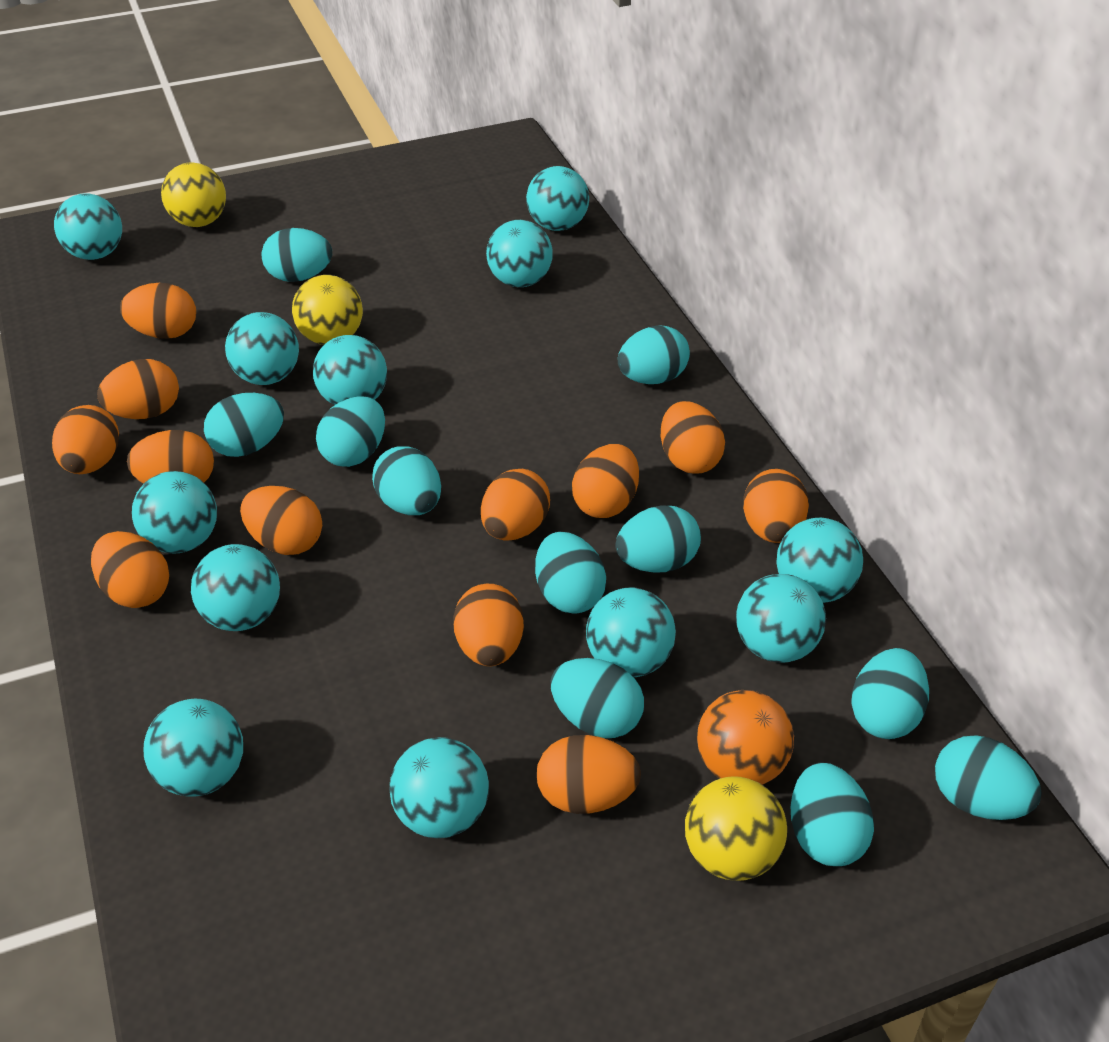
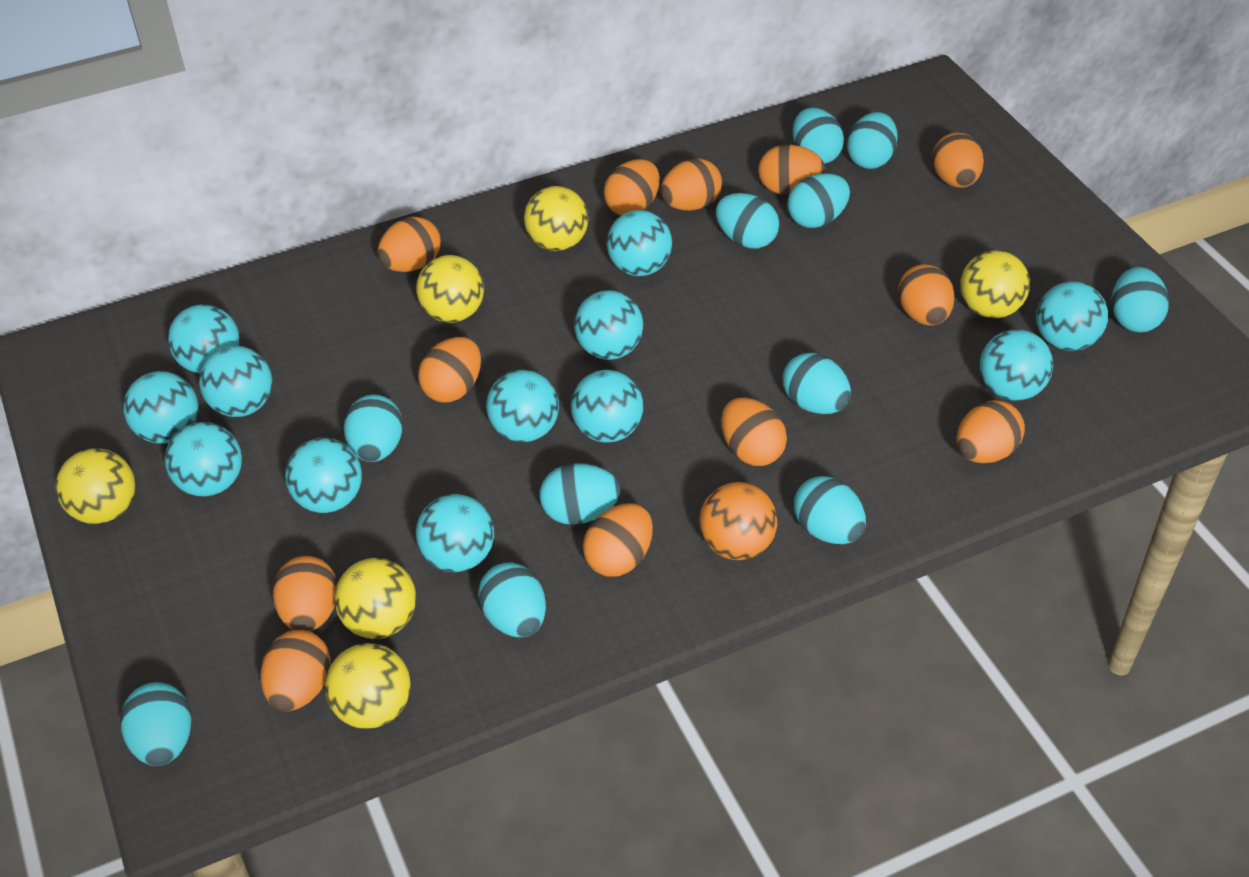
yellow ball: [161,162,226,227] [292,275,363,345] [685,776,787,881] = 3 -> [56,448,136,524] [325,643,411,729] [334,558,416,639] [416,255,484,323] [524,186,589,251] [960,250,1030,318] = 6

